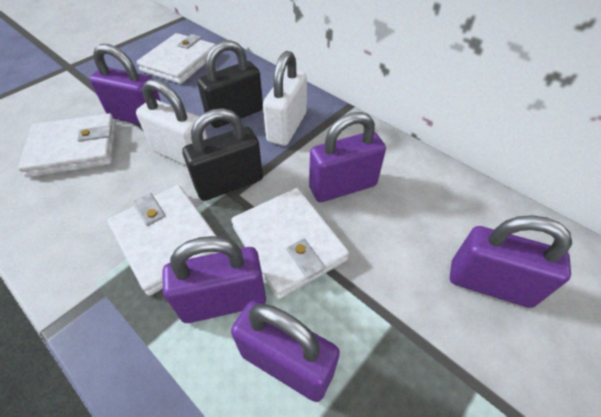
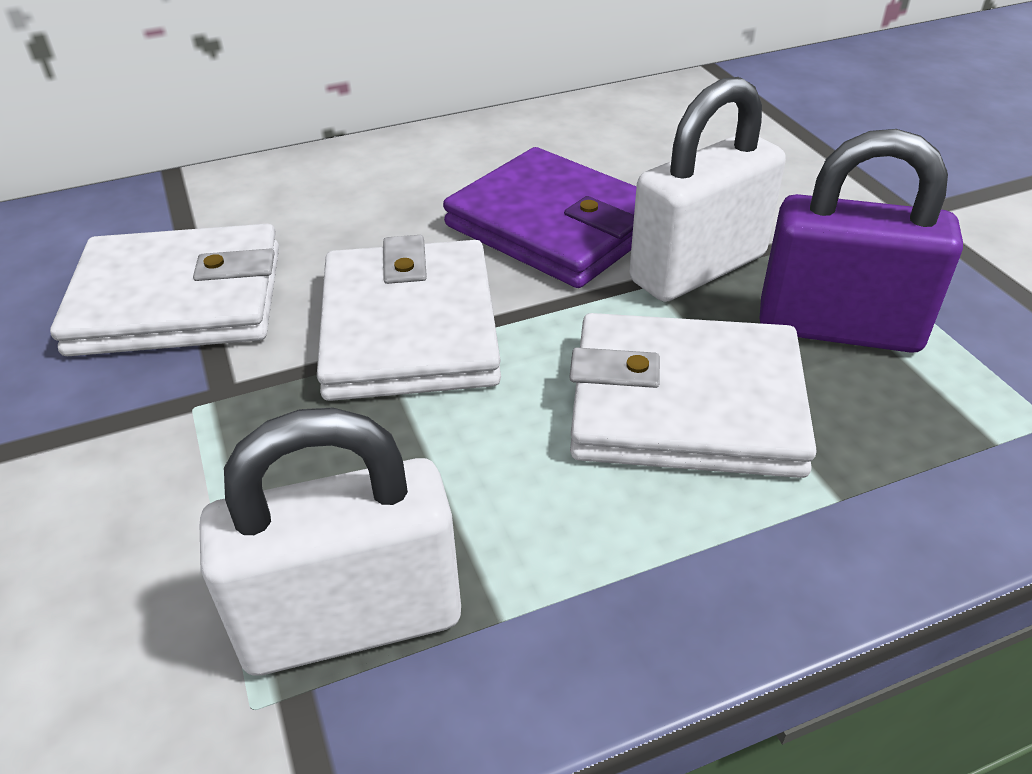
black padlock: [182,108,263,201] [197,40,263,128] = 2 -> none = 0
purple padlock: [89,44,161,125] [163,236,266,323] [231,300,340,402] [309,112,386,202] [450,215,572,308] = 5 -> [760,129,963,353] = 1
purple wallet: none = 0 -> [443,147,636,288] = 1
white wallet: [18,113,116,177] [107,185,219,296] [137,33,215,84] [231,188,349,299] = 4 -> [50,224,279,356] [317,235,501,401] [569,313,817,478] = 3

